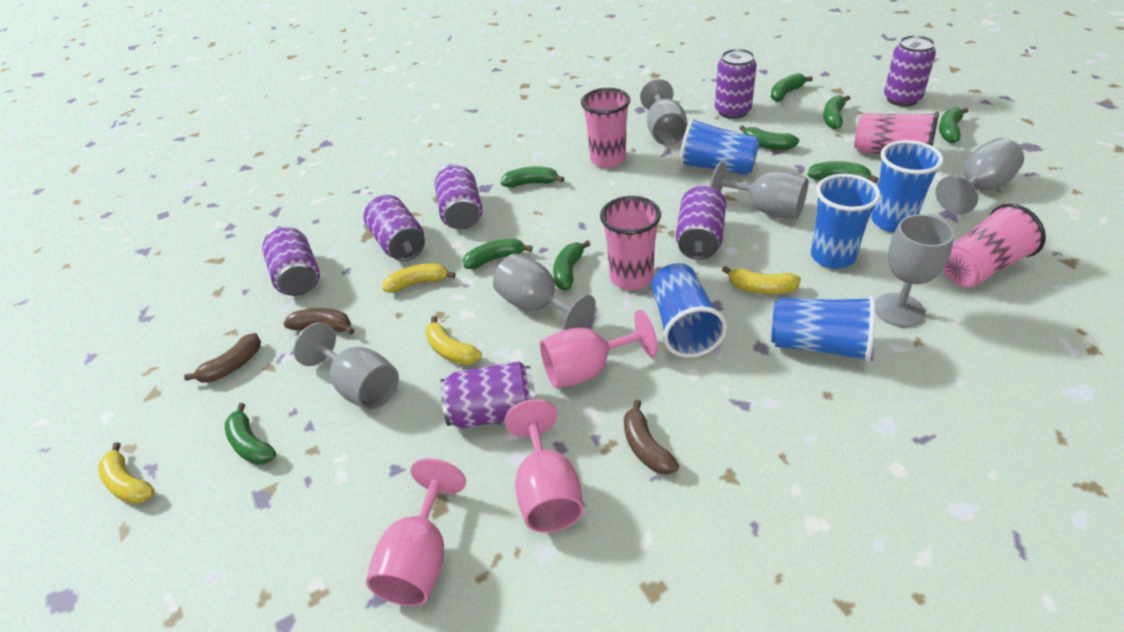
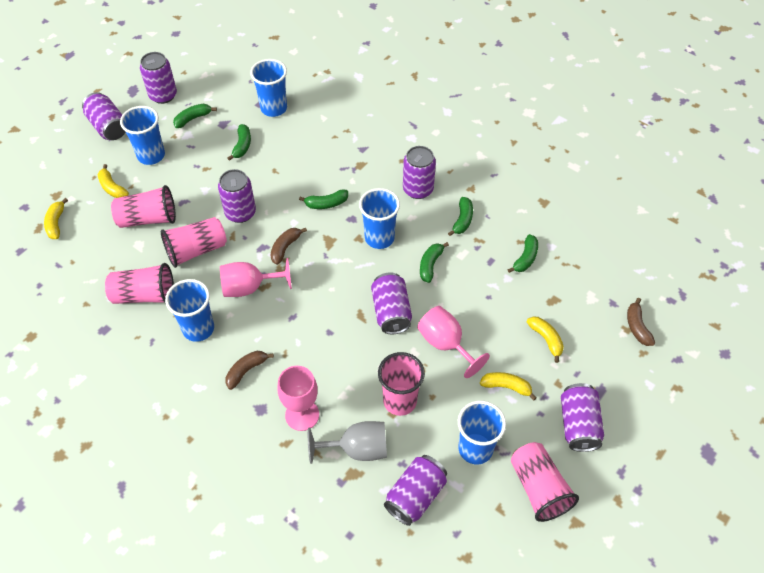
green banana: [225,403,276,465] [463,238,533,269] [501,166,564,188] [553,240,590,290] [739,125,799,150] [771,73,813,102] [807,161,878,183] [823,95,850,129] [939,107,968,143] = 9 -> [173,104,217,128] [228,124,251,161] [299,189,348,209] [420,242,449,283] [448,197,473,236] [507,234,538,273] = 6
grey goblet: [293,322,399,410] [493,254,596,330] [640,79,688,146] [710,162,808,219] [875,214,954,327] [935,138,1024,214] = 6 -> [308,421,387,464] = 1
pink cup: [581,88,631,168] [600,196,661,290] [854,112,939,154] [943,203,1046,288] = 4 -> [105,263,174,304] [111,185,176,228] [161,217,227,268] [378,352,425,416] [511,442,579,522] = 5

